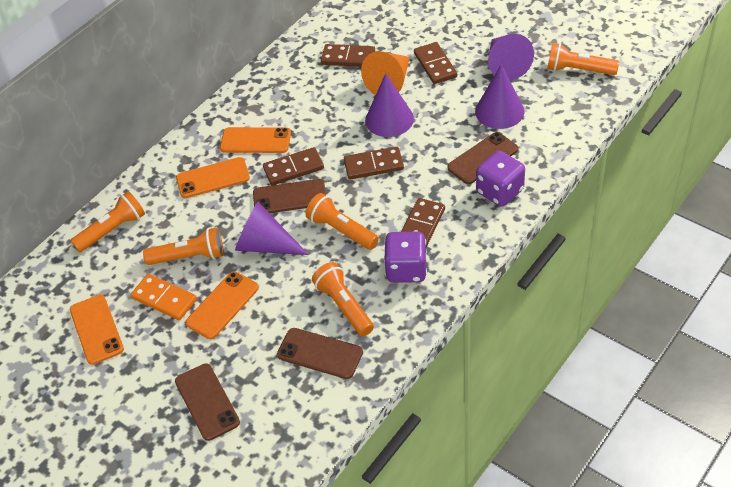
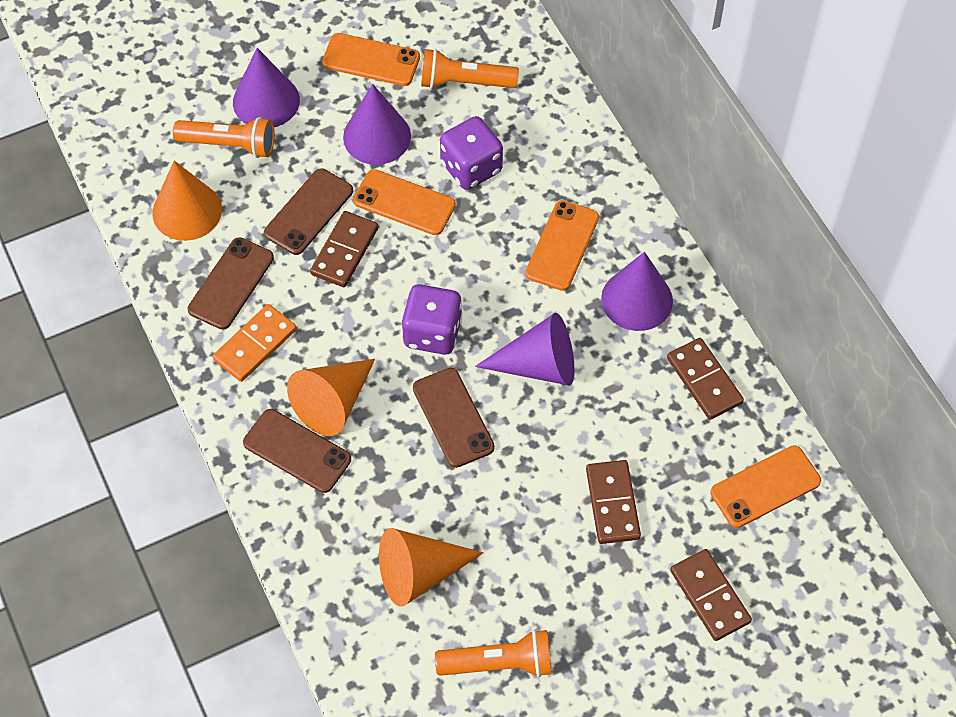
brown domino: [263,147,324,185] [321,44,375,67] [344,147,404,179] [401,198,445,247] [414,42,457,84] = 5 -> [310,211,378,287] [586,460,641,544] [667,338,744,420] [670,549,752,641] = 4
orange cone: [361,51,410,95] = 1 -> [152,161,222,241] [287,359,375,436] [379,528,484,607] = 3
orange flashlight: [71,191,145,252] [143,227,224,265] [305,193,379,250] [312,262,374,336] [547,43,619,75] = 5 -> [173,117,275,158] [421,49,519,89] [435,629,552,677] = 3

